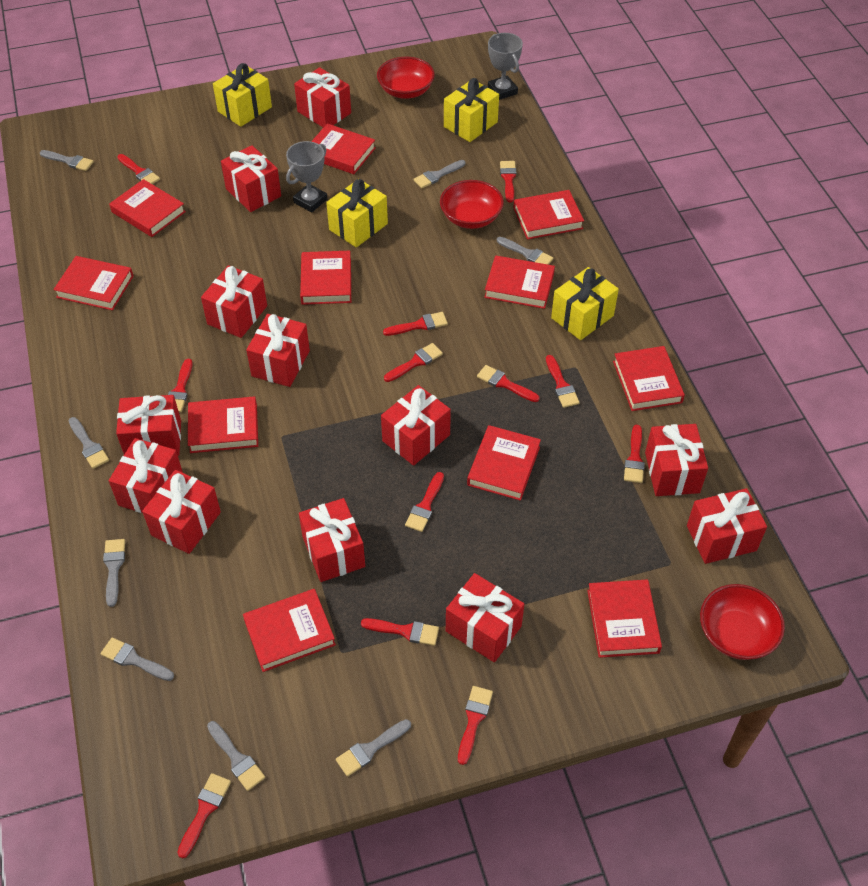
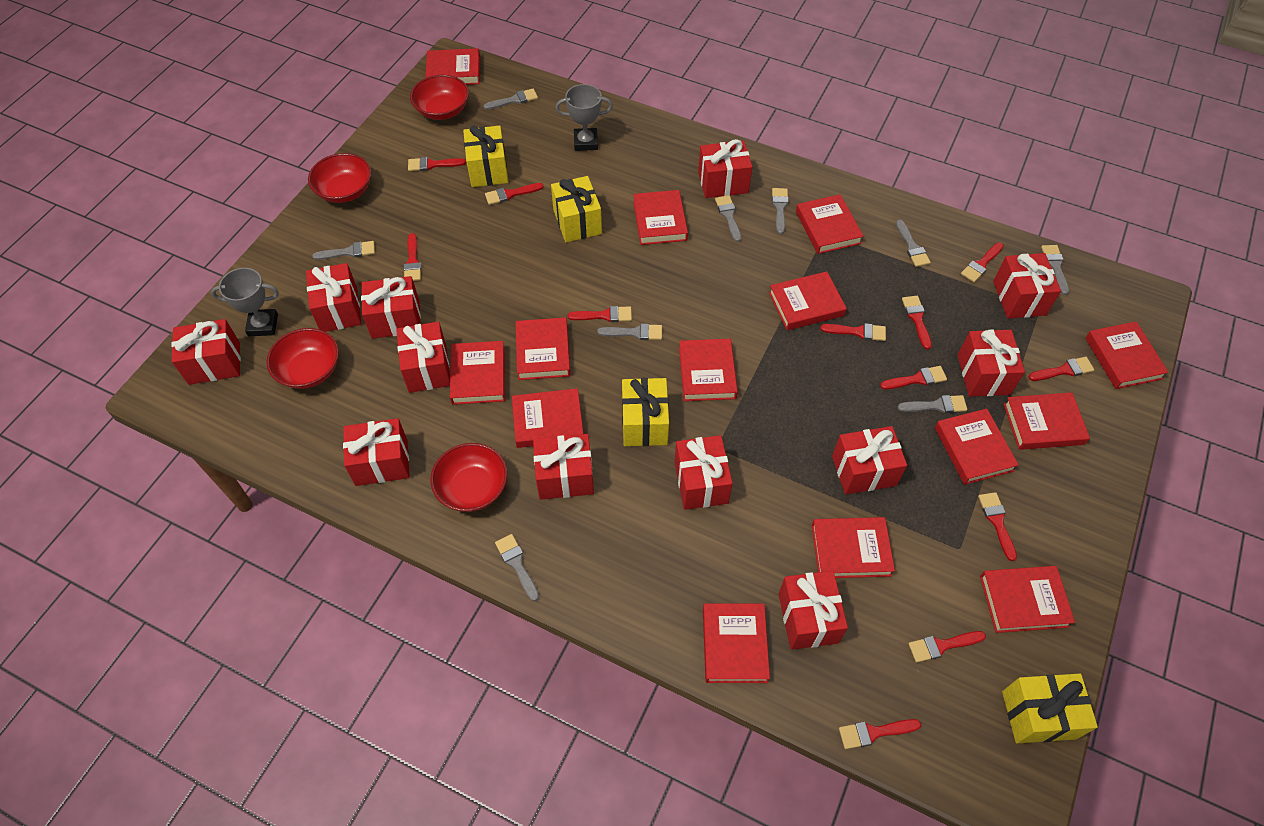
grey brush: [40,150,94,171] [69,417,109,469] [101,637,174,681] [103,539,125,607] [207,721,265,791] [336,719,411,777] [413,160,465,188] [497,237,553,265] = 8 -> [313,241,375,260] [483,88,538,110] [495,534,539,601] [597,324,662,340] [715,195,741,242] [772,188,789,234] [896,220,931,267] [898,395,967,413] [1041,245,1069,295] = 9
red book: [53,256,134,310] [109,179,186,237] [188,397,258,453] [243,589,336,672] [300,251,351,305] [311,123,376,174] [467,425,541,501] [484,255,555,309] [513,190,584,239] [587,579,662,658] [613,346,685,411] = 11 -> [425,48,480,85] [450,341,505,405] [512,388,583,448] [516,317,570,380] [633,190,688,245] [679,339,738,401] [703,604,770,683] [769,271,847,330] [796,194,864,254] [812,517,895,578] [935,408,1019,485] [980,566,1075,633] [1004,392,1090,450] [1085,321,1169,389] = 14
red bowl: [377,57,435,99] [440,180,504,229] [700,584,785,660] = 3 -> [266,328,339,389] [308,153,371,203] [410,75,469,120] [430,443,508,512] = 4

